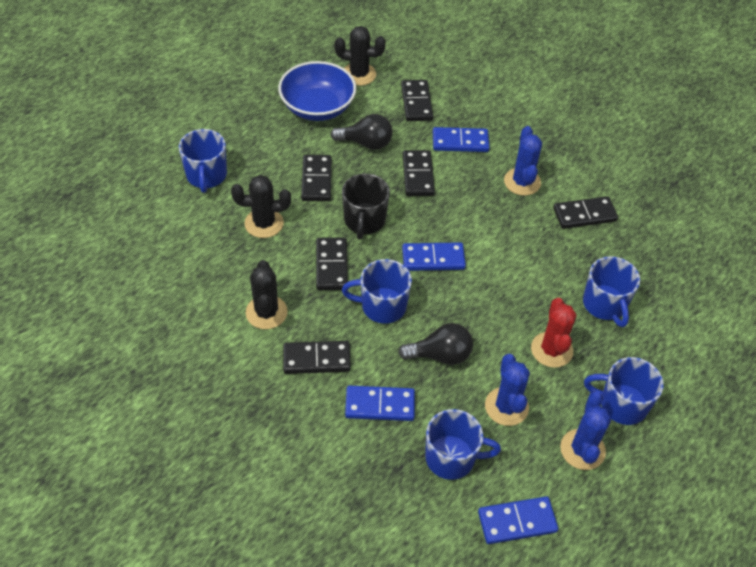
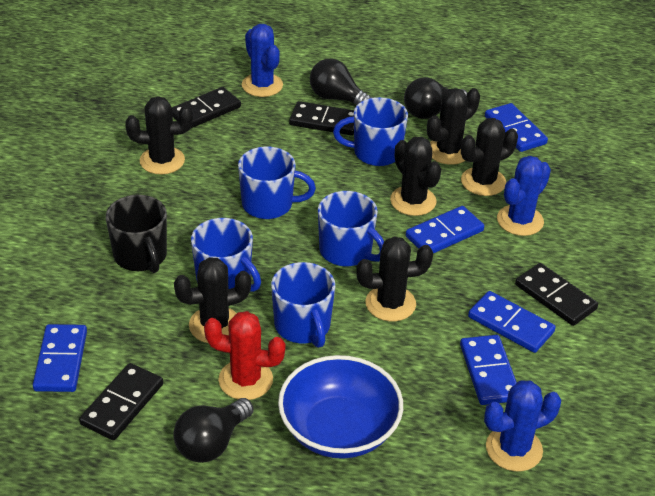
black cactus: [231,175,291,238] [246,260,288,329] [335,26,386,86] = 3 -> [125,96,193,175] [174,257,251,343] [356,236,433,321] [390,137,441,216] [427,88,480,165] [461,118,518,196] = 6
black domino: [283,341,351,374] [301,155,332,201] [316,237,348,290] [401,80,433,121] [403,150,435,196] [553,196,618,229] = 6 -> [79,363,163,440] [172,87,241,129] [289,101,354,135] [515,263,598,326] = 4
black light bulb: [330,114,393,150] [398,323,473,365] = 2 -> [173,398,253,463] [310,59,373,105] [404,77,467,119] = 3
blue domino: [345,386,415,421] [402,242,466,271] [433,127,490,152] [478,496,558,544] = 4 -> [33,324,87,392] [406,206,484,253] [460,335,517,405] [468,291,556,353] [485,103,548,152] = 5

